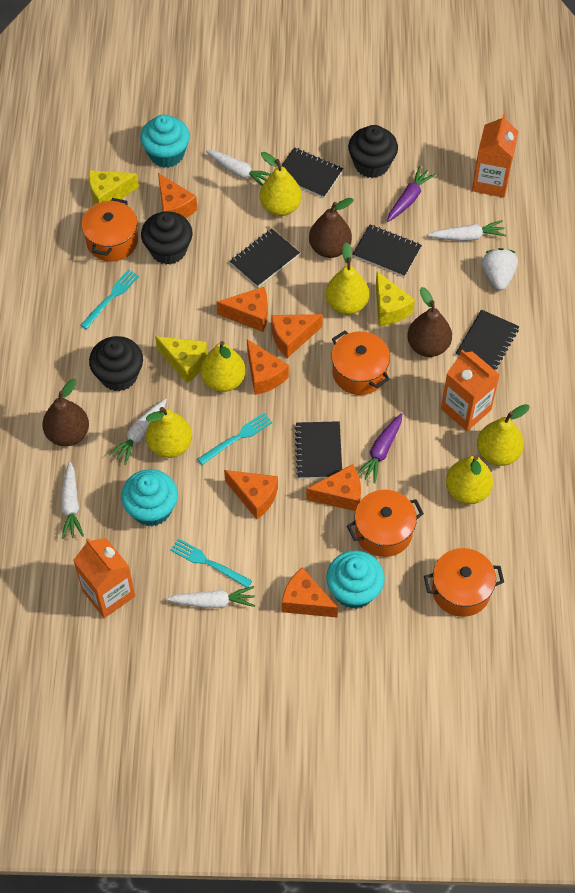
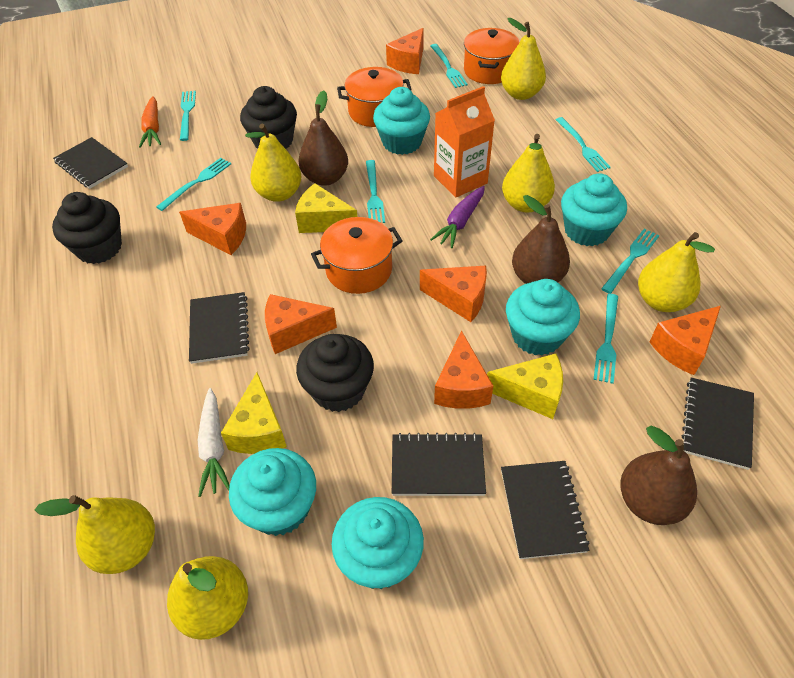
orange carrot: none = 0 -> [139,96,161,148] = 1
orange carton: [73,538,135,618] [441,350,500,431] [472,114,519,198] = 3 -> [434,86,495,197] = 1
orange cheese: [158,173,197,218] [217,287,268,332] [224,470,278,519] [247,339,289,395] [271,314,323,358] [282,567,338,618] [306,464,361,511] = 7 -> [179,203,246,255] [265,294,337,354] [386,28,424,74] [420,266,487,322] [434,330,493,409] [650,306,721,375] = 6
orange pot: [82,198,138,262] [331,330,390,395] [347,490,424,557] [424,548,504,617] = 4 -> [311,217,402,294] [337,67,412,127] [464,28,520,84] = 3
purple carrot: [357,413,402,483] [387,166,436,222] = 2 -> [430,186,485,248] = 1
turquoise cupcake: [121,469,178,526] [140,115,190,168] [326,551,385,609] = 3 -> [229,448,316,536] [331,497,424,589] [373,87,430,155] [506,279,580,356] [561,173,627,246] = 5
turquoise fork: [81,269,139,329] [170,538,252,588] [198,413,273,465] = 3 -> [156,158,231,211] [180,91,196,141] [366,160,385,223] [430,44,468,88] [556,117,611,172] [593,294,618,384] [601,229,659,294] = 7
white carrot: [61,461,84,539] [109,399,167,465] [166,586,255,608] [206,150,271,186] [428,220,506,241] = 5 -> [198,388,230,497] = 1
white strawberry: [482,248,518,291] = 1 -> none = 0

